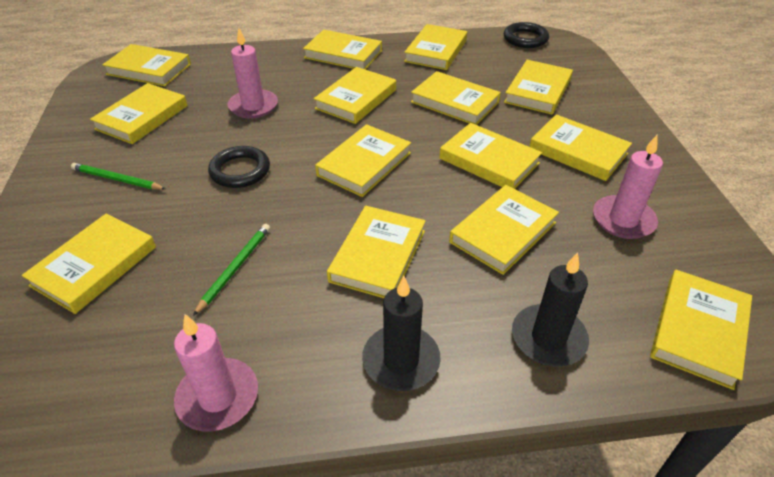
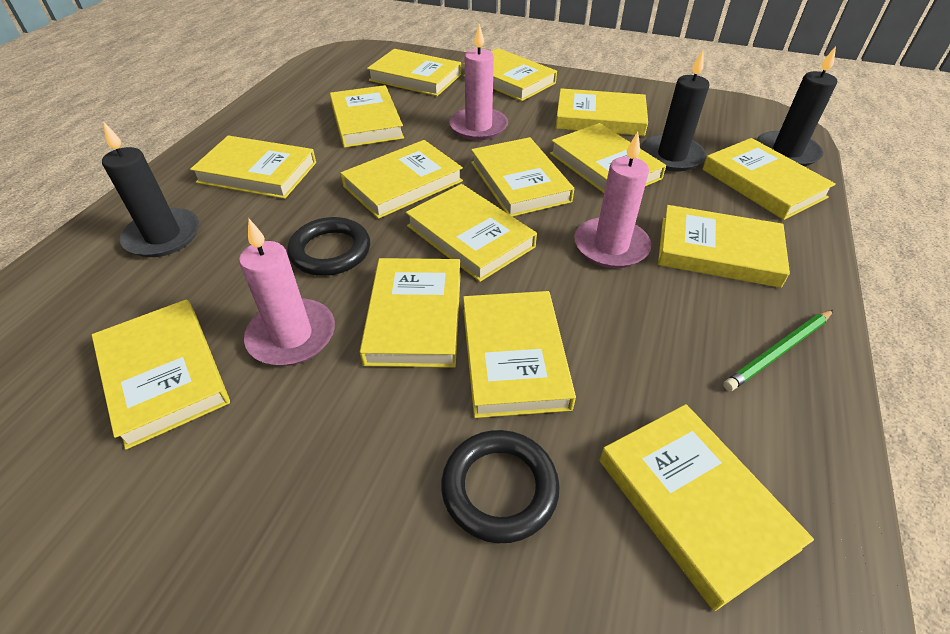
black candle: [362,276,441,391] [512,252,589,366] = 2 -> [102,122,199,257] [641,50,710,171] [757,46,837,167] = 3
green pencil: [71,163,166,190] [193,224,270,316] = 2 -> [723,310,833,391] = 1
yellow book: [21,214,156,314] [90,83,188,144] [102,44,191,86] [303,30,382,70] [314,67,396,124] [315,124,411,197] [327,206,426,298] [404,24,467,70] [411,71,501,125] [439,123,542,189] [449,185,559,275] [504,60,573,115] [529,114,632,181] [650,270,752,390] = 14 -> [92,299,230,450] [190,136,316,199] [330,85,404,148] [340,140,463,219] [360,258,461,368] [367,49,461,96] [406,184,537,282] [463,48,557,101] [463,291,576,418] [471,137,574,217] [550,123,666,193] [555,88,648,136] [600,404,814,611] [658,205,790,288] [702,138,836,220] = 15

